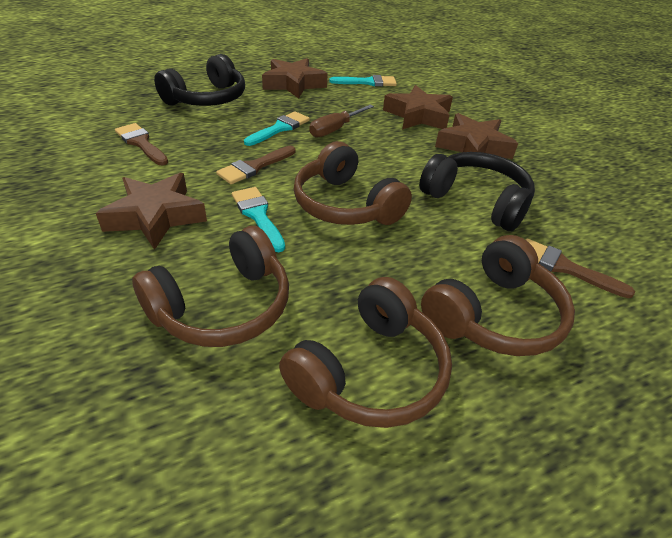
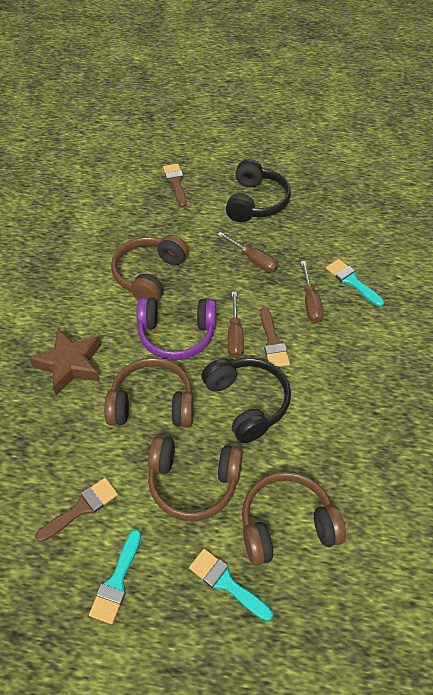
brown screwdriver: [309,105,374,137] = 1 -> [217,232,279,272] [228,292,244,358] [301,261,324,323] = 3
brown star: [96,173,207,250] [262,58,328,99] [383,85,453,129] [435,113,518,159] = 4 -> [29,328,101,396] = 1
purple headphones: none = 0 -> [137,297,216,360] = 1

